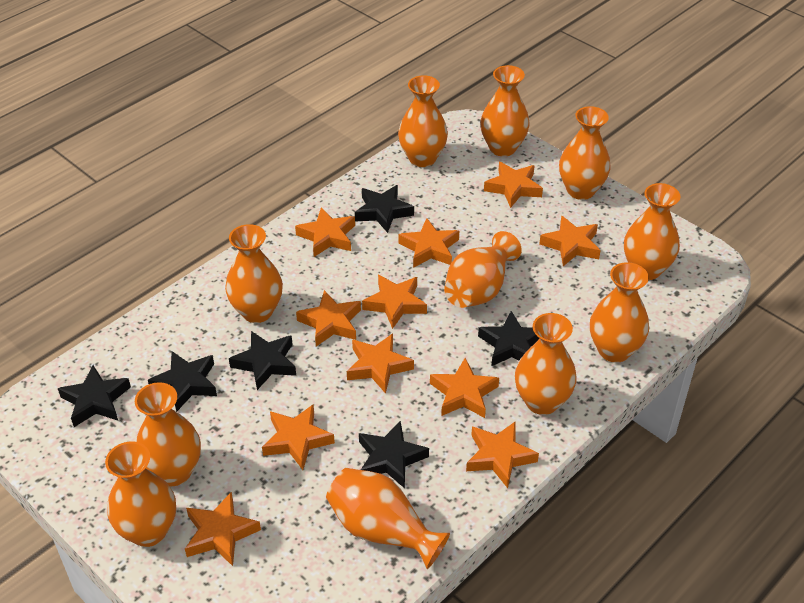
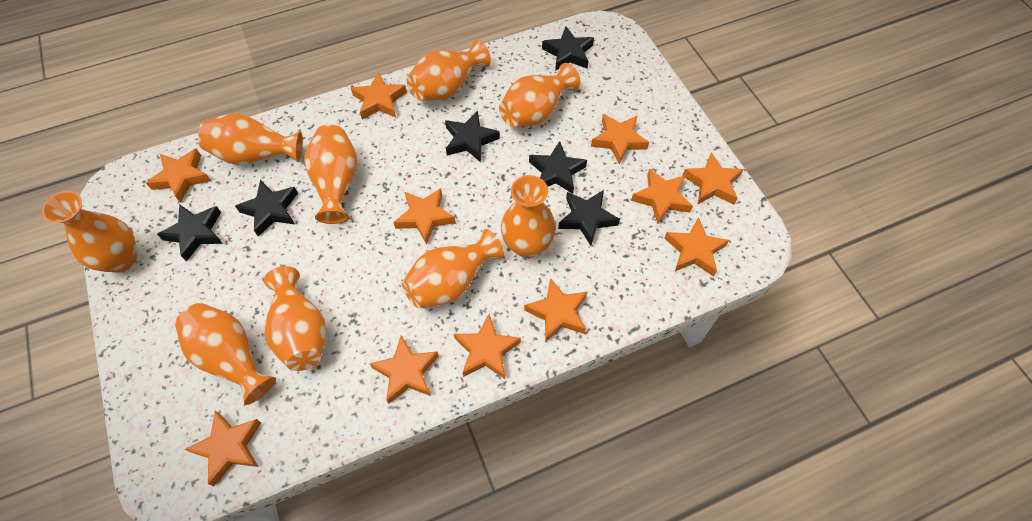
orange vase: [105,442,176,547] [135,382,201,486] [225,224,283,323] [326,468,450,569] [398,75,448,167] [444,231,522,308] [480,65,530,157] [515,313,577,415] [559,106,610,200] [590,262,649,363] [624,183,681,280] = 11 -> [42,191,137,273] [175,303,276,405] [198,114,303,165] [264,266,327,371] [304,125,358,224] [402,229,504,308] [407,40,491,101] [499,63,580,127] [501,175,556,258] = 9

